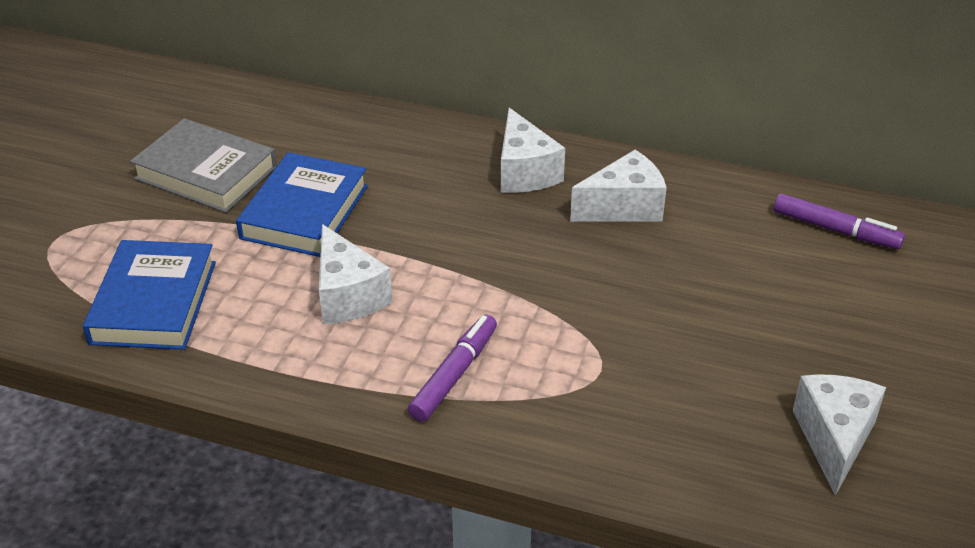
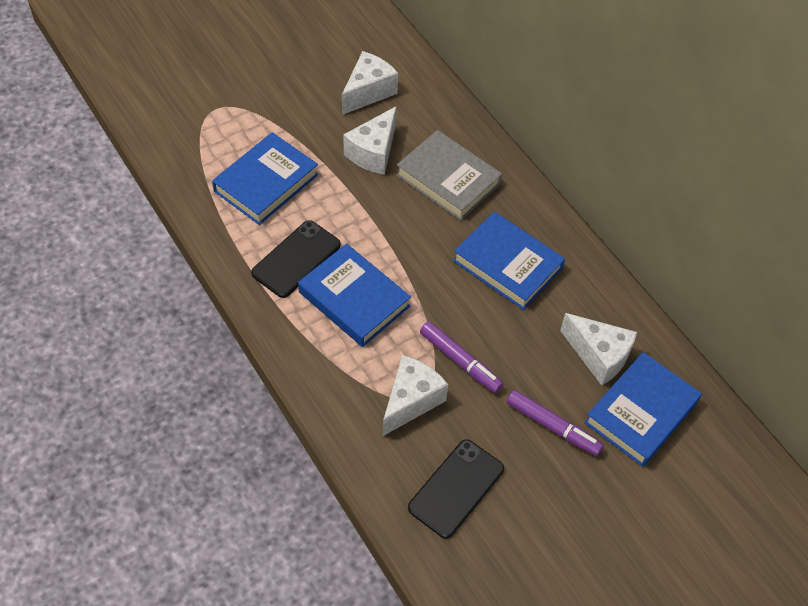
black phone: none = 0 -> [251,220,341,298] [408,439,504,539] = 2
blue book: [83,240,216,350] [236,152,368,257] = 2 -> [212,132,319,225] [298,244,411,347] [453,212,565,310] [584,352,702,467] = 4

